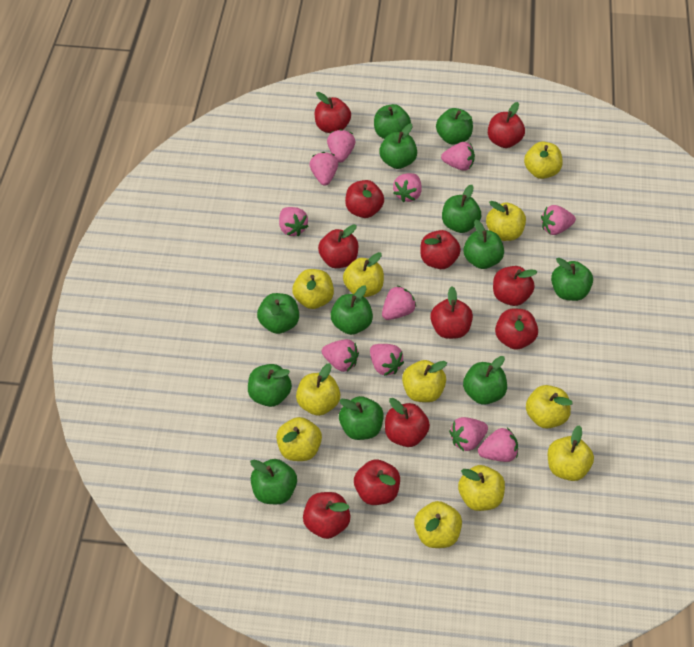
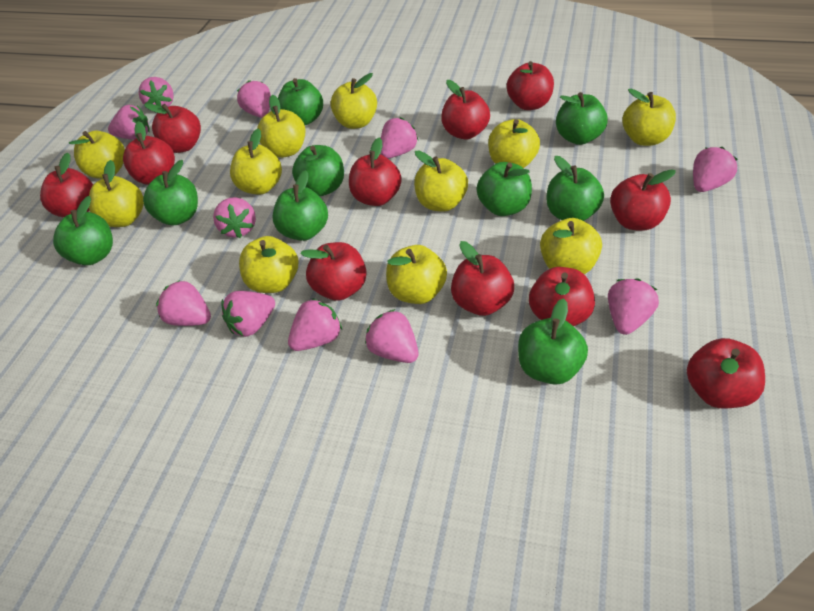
green apple: [248,364,292,407] [250,459,297,504] [257,293,299,334] [331,285,373,335] [339,396,384,440] [374,104,411,139] [379,124,417,169] [436,108,473,145] [442,185,481,233] [463,356,507,405] [464,220,504,269] [551,258,593,301] = 12 -> [53,196,113,265] [143,160,198,225] [273,170,328,241] [278,78,323,125] [292,145,344,196] [476,162,532,216] [518,298,588,385] [546,156,604,221] [556,92,608,145] = 9

